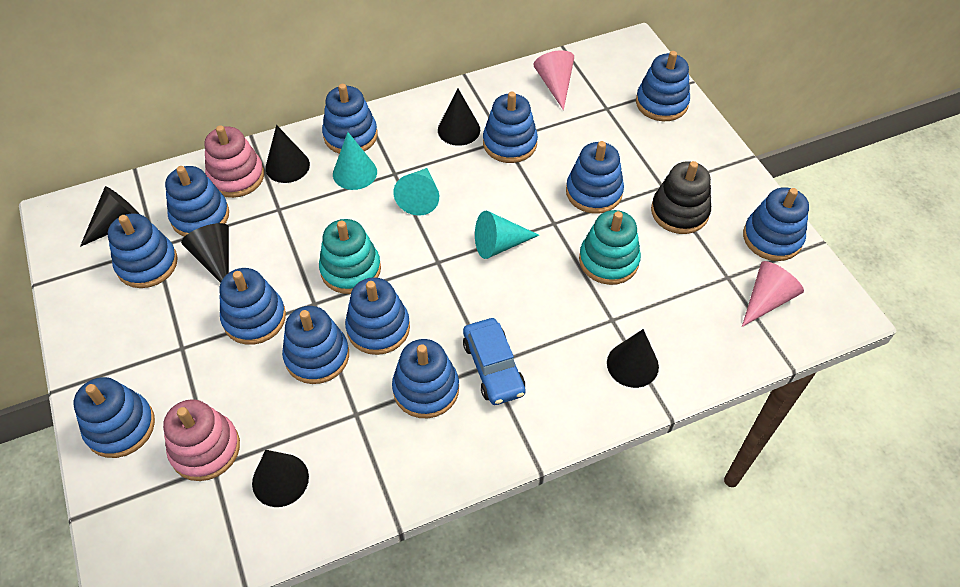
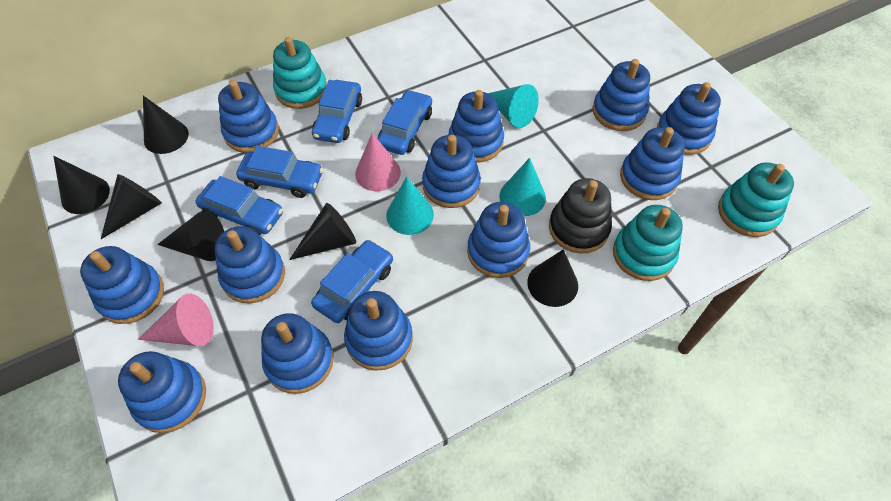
blue car: [463,318,526,405] = 1 -> [195,176,283,235] [236,146,323,198] [311,240,393,323] [312,80,362,143] [377,90,432,155] = 5
pink stacking toy: [163,399,240,481] [204,125,264,198] = 2 -> none = 0
turquoise stacking toy: [319,219,381,294] [579,210,641,285] = 2 -> [273,37,327,109] [613,205,683,281] [718,162,794,237] = 3

